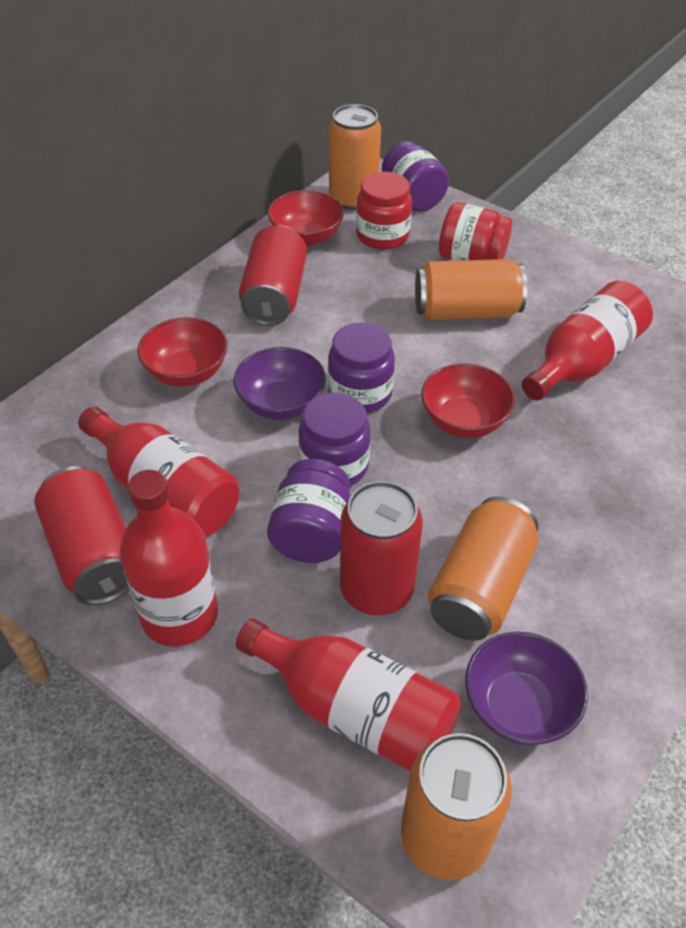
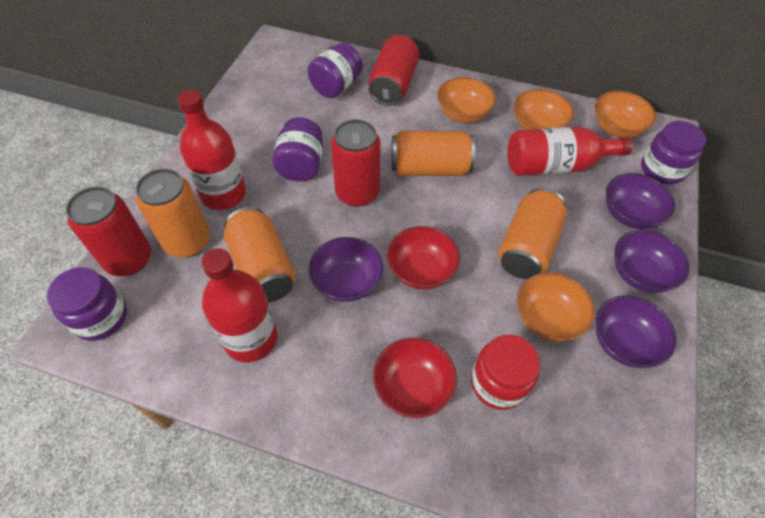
orange bowl: none = 0 -> [437,77,496,123] [514,89,574,130] [517,272,595,342] [595,91,656,138] = 4
purple bowl: [234,347,326,420] [465,632,588,745] = 2 -> [309,237,383,302] [595,295,677,368] [606,173,675,229] [614,230,690,293] = 4
red bottle: [78,406,239,537] [120,470,218,647] [236,618,461,772] [522,281,653,400] = 4 -> [177,90,246,210] [201,248,278,363] [507,126,633,176] = 3
red bowl: [138,317,228,387] [268,190,344,246] [421,363,515,438] = 3 -> [373,338,457,418] [387,226,460,290] = 2
red jar: [356,172,412,250] [439,202,512,261] = 2 -> [471,335,540,410] = 1

